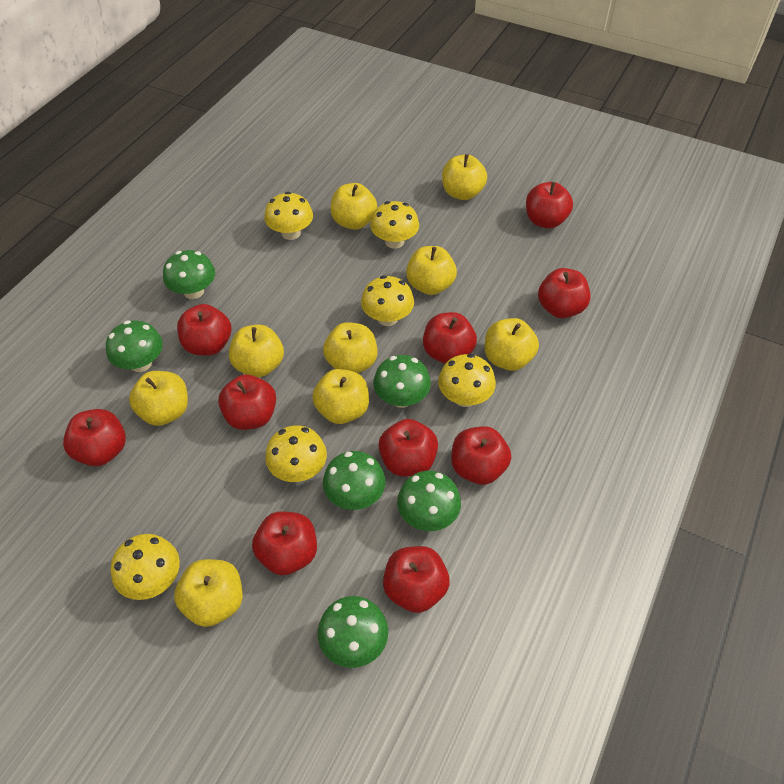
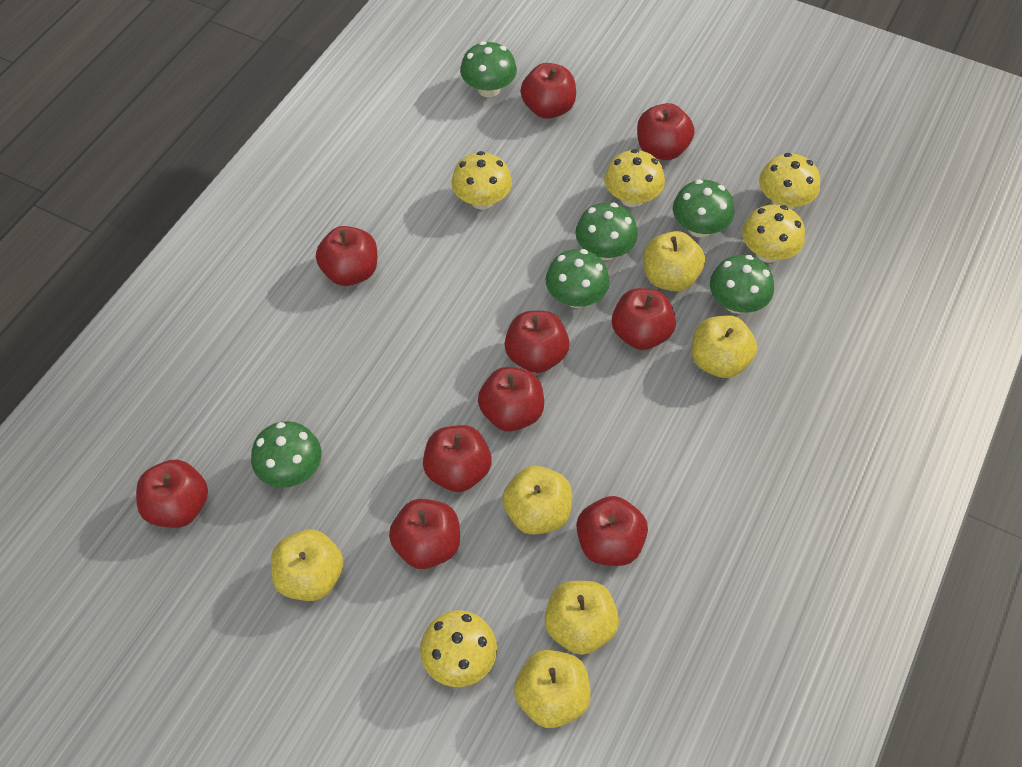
yellow apple: [129,371,188,426] [174,559,243,627] [229,324,284,377] [312,369,369,424] [323,322,378,373] [331,183,377,230] [406,246,457,295] [442,154,487,200] [485,318,539,371] = 9 -> [271,529,344,601] [503,466,572,535] [514,650,591,728] [544,581,619,655] [643,231,705,291] [692,315,757,378] = 6
yellow mushroom: [110,534,180,600] [264,192,313,240] [265,425,327,482] [361,275,414,326] [370,201,419,249] [438,354,496,407] = 6 -> [420,610,497,687] [452,151,512,210] [604,149,665,207] [742,205,805,263] [759,153,820,209] = 5

